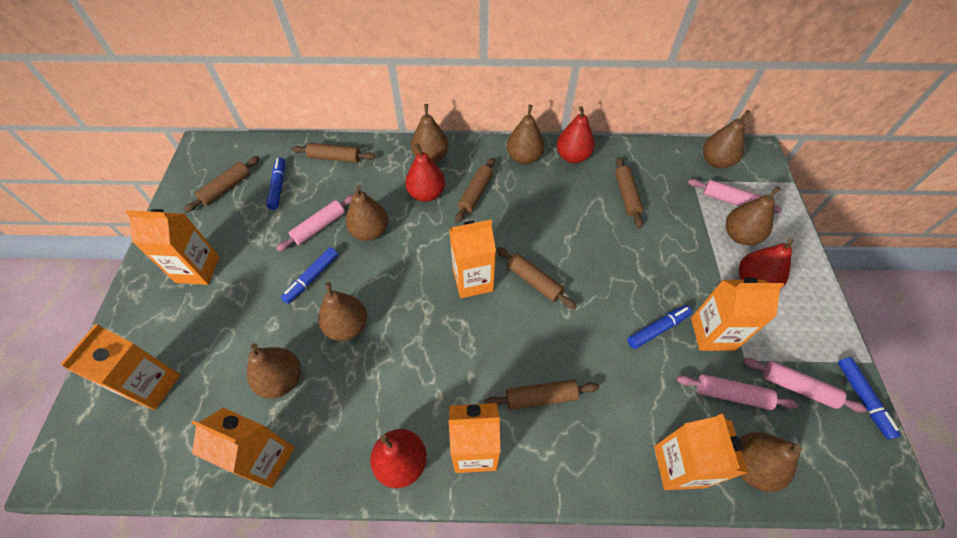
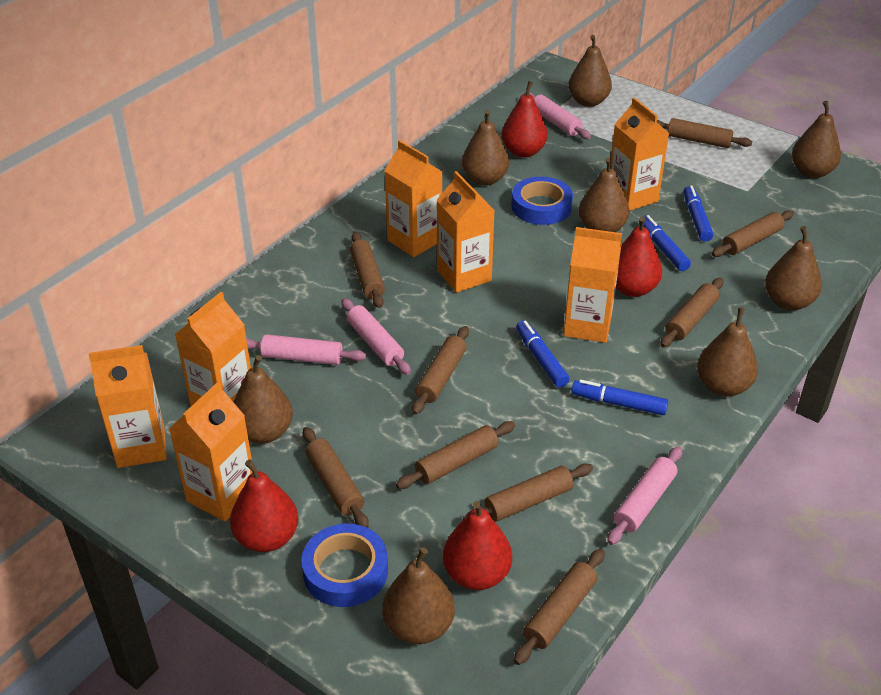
blue tape: none = 0 -> [301,524,388,607] [512,177,573,225] = 2
brown rolling pin: [184,156,260,212] [292,143,375,163] [455,158,495,223] [484,380,599,410] [496,247,577,309] [615,157,644,228] = 6 -> [303,427,369,528] [350,232,385,308] [396,421,515,489] [412,326,469,415] [463,464,593,522] [514,549,605,665] [657,118,752,148] [660,278,724,348] [712,210,794,257] = 9

